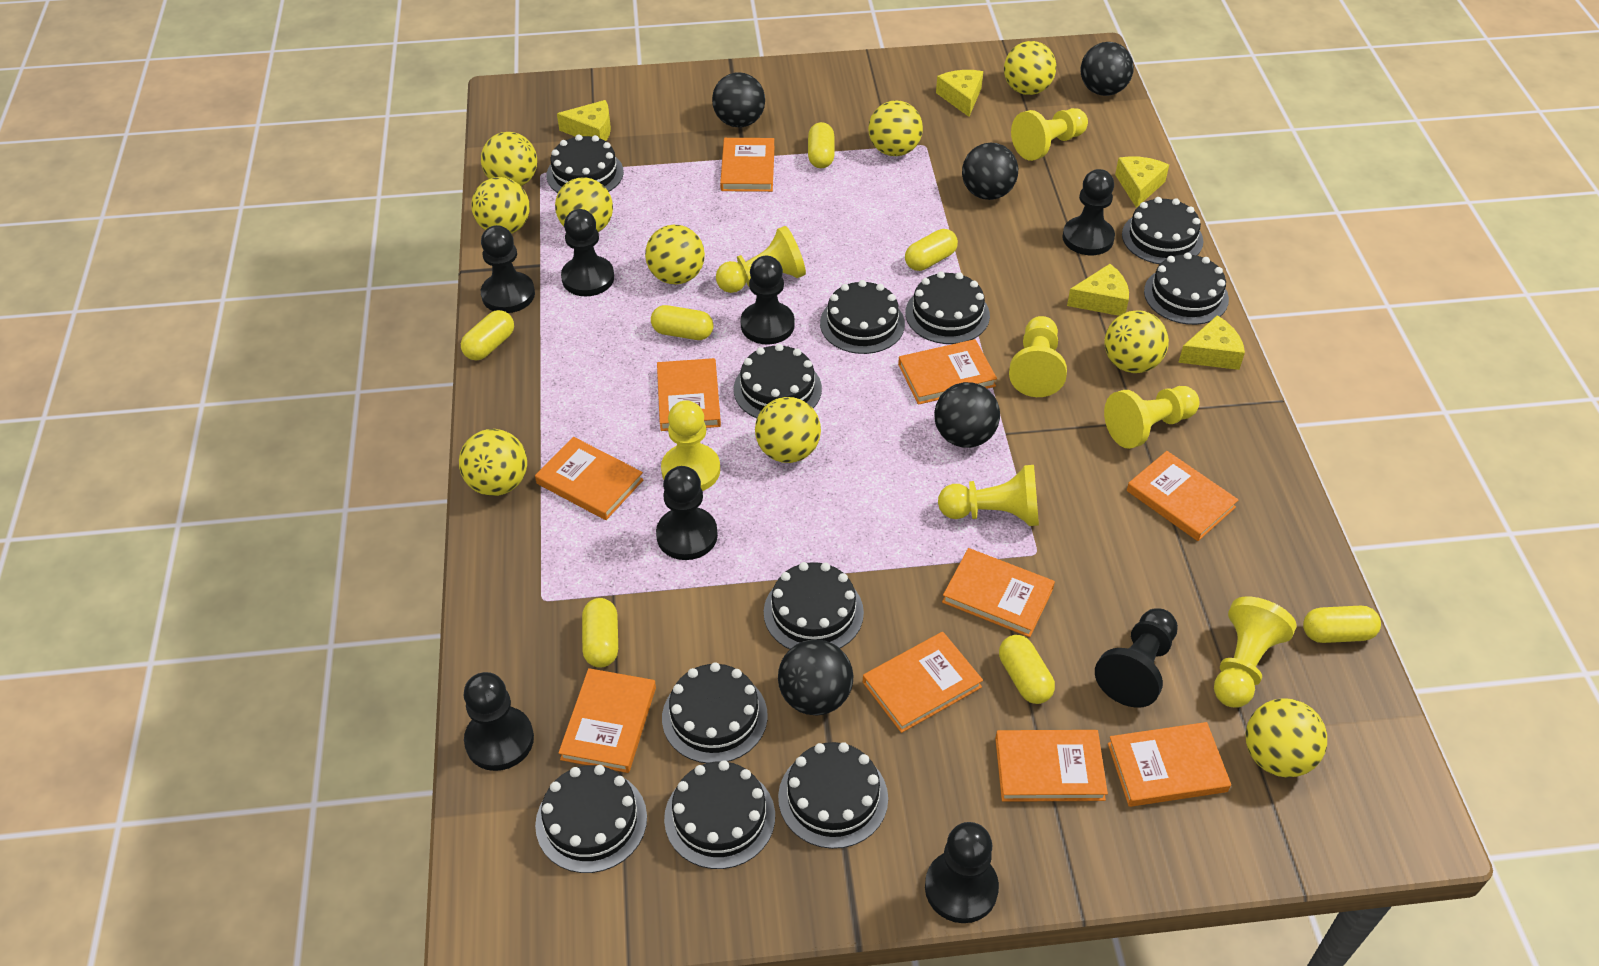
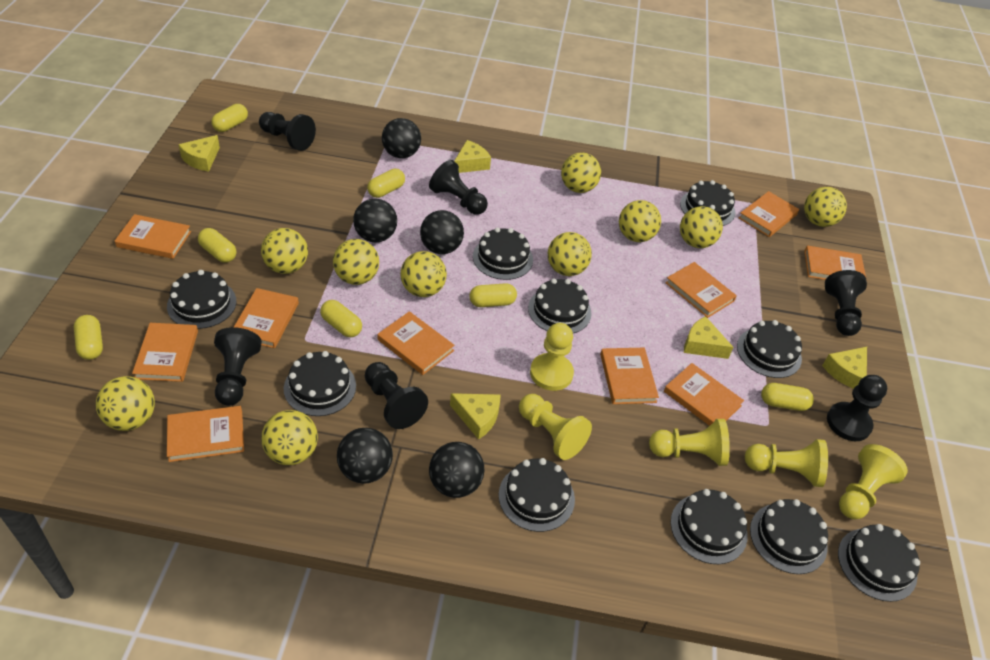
black cake: [535,765,647,873] [546,134,624,193] [662,662,768,763] [664,760,775,869] [734,344,822,418] [764,562,864,649] [778,742,888,849] [820,280,905,354] [905,271,990,344] [1122,197,1203,264] [1144,252,1229,325] = 11 -> [167,270,236,329] [284,351,356,416] [473,227,533,280] [499,458,575,532] [528,278,592,333] [671,489,748,564] [680,180,735,226] [737,320,802,378] [750,499,828,574] [838,524,920,602] = 10
black pawn: [464,672,534,771] [481,225,535,313] [561,209,614,296] [656,466,718,560] [741,256,795,344] [925,822,999,923] [1062,169,1115,255] [1095,608,1178,708] = 8 -> [214,327,262,406] [259,112,316,151] [365,362,428,429] [429,160,488,215] [825,270,867,336] [827,375,887,441] = 6
yellow pawn: [661,400,720,491] [716,226,806,293] [938,465,1039,526] [1009,316,1067,397] [1011,108,1088,161] [1104,386,1200,449] [1214,596,1296,707] = 7 -> [519,394,592,460] [530,323,574,391] [649,419,730,466] [745,439,828,487] [839,444,908,520] = 5

